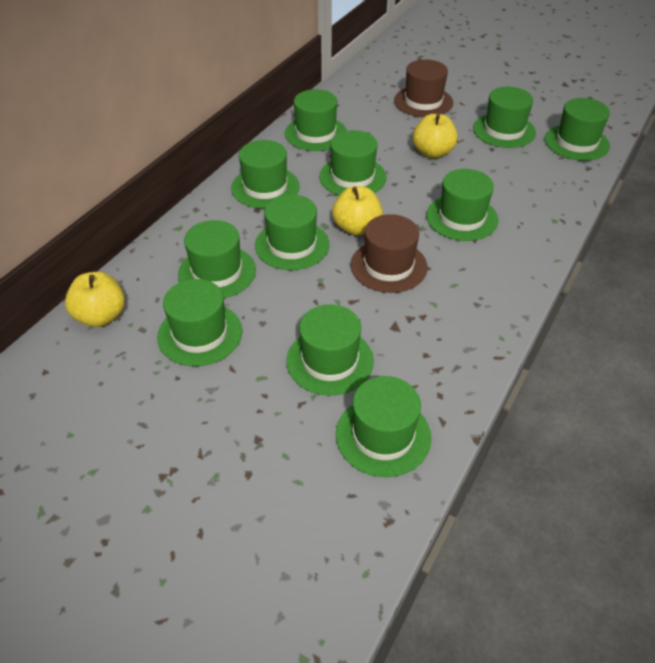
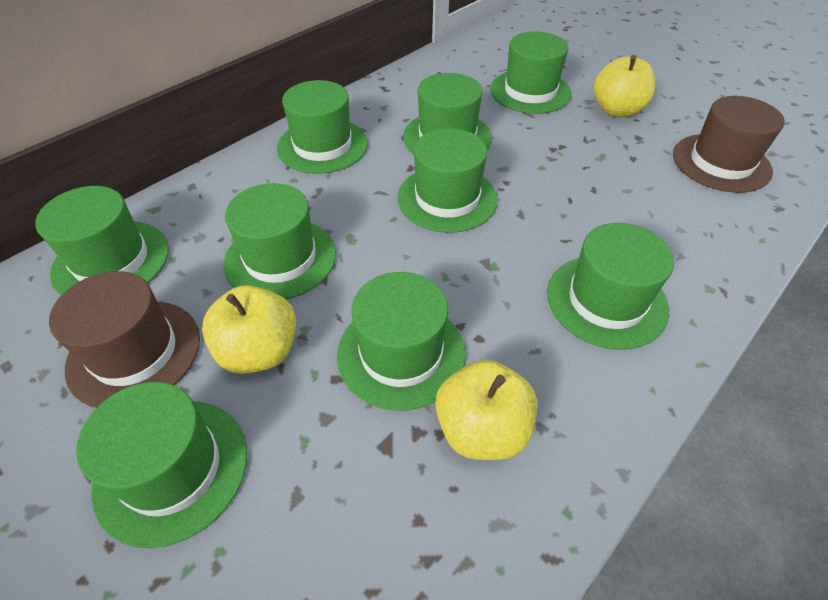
green hat: [157,279,242,366] [178,220,256,298] [231,140,300,208] [255,194,330,270] [285,89,347,151] [286,304,374,396] [319,130,387,195] [336,376,431,477] [426,169,498,241] [473,87,536,148] [545,98,610,161] = 11 -> [35,186,169,295] [76,382,248,548] [224,183,336,299] [277,80,368,174] [337,272,466,411] [398,128,498,233] [403,73,492,154] [490,32,572,114] [547,223,674,350] = 9

